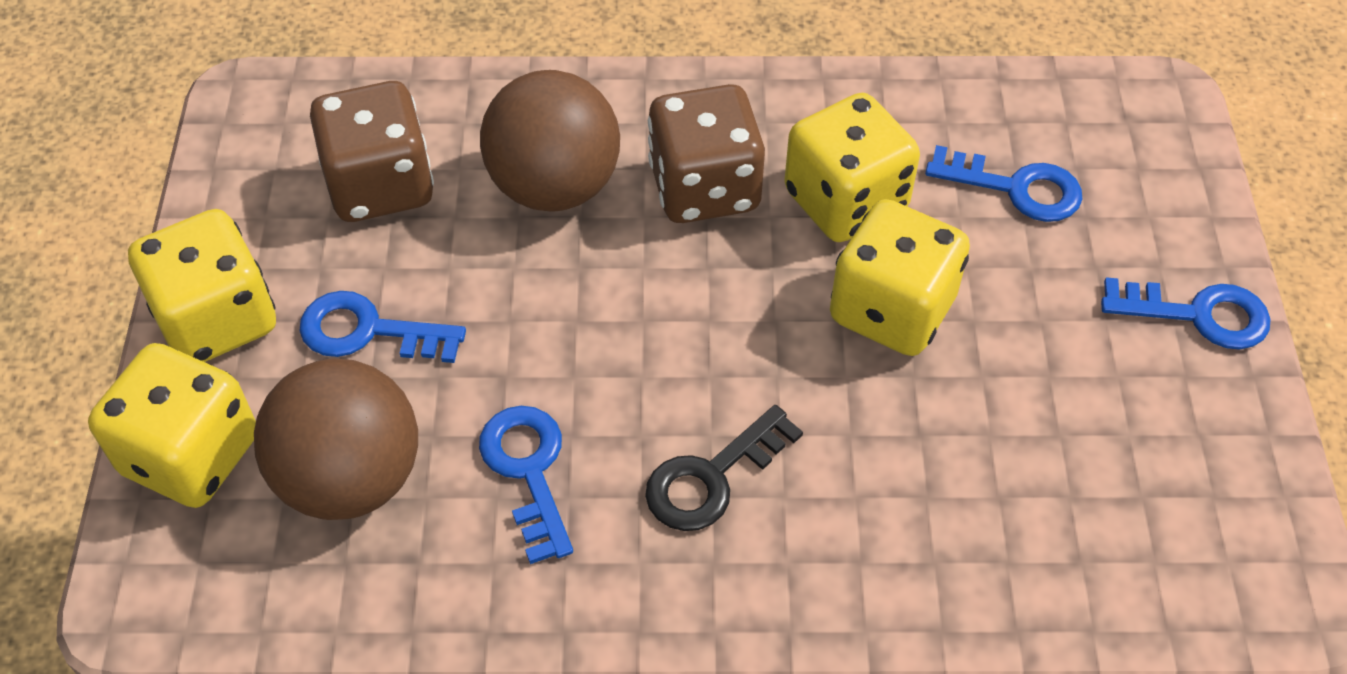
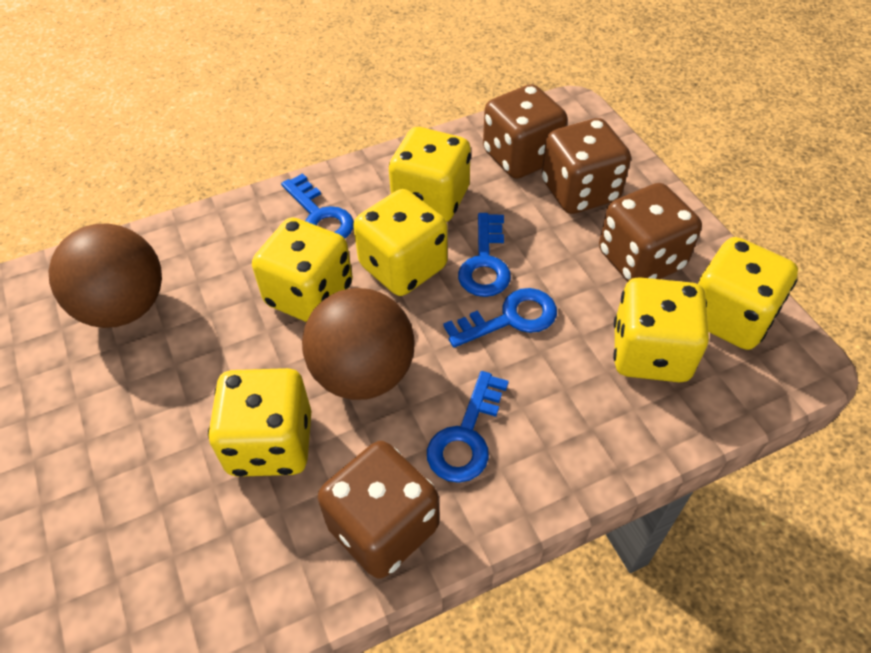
black key: [645,405,803,531] = 1 -> none = 0
brown dice: [310,81,434,222] [648,84,765,223] = 2 -> [318,441,439,579] [483,84,567,179] [542,118,631,214] [599,183,702,282] = 4
yellow dice: [88,343,256,508] [128,209,276,362] [784,93,920,242] [830,199,970,356] = 4 -> [208,368,311,477] [252,217,353,322] [353,189,448,296] [389,127,471,222] [613,277,709,383] [698,237,798,350] = 6

